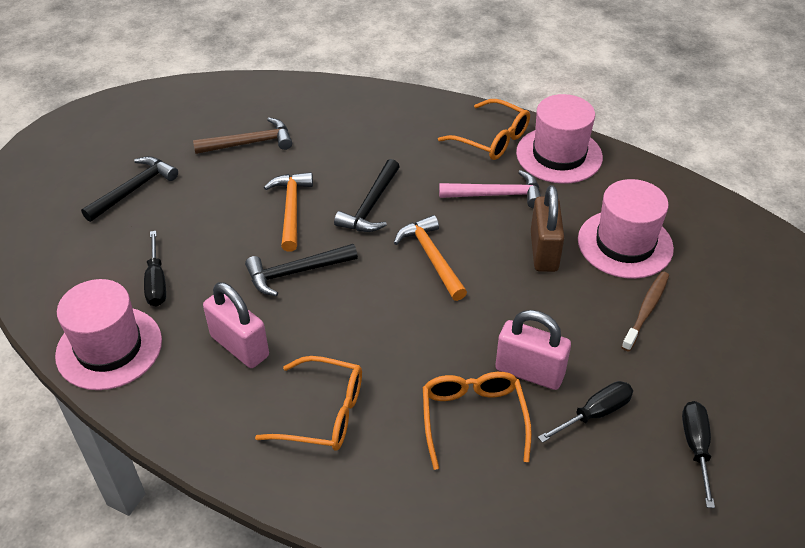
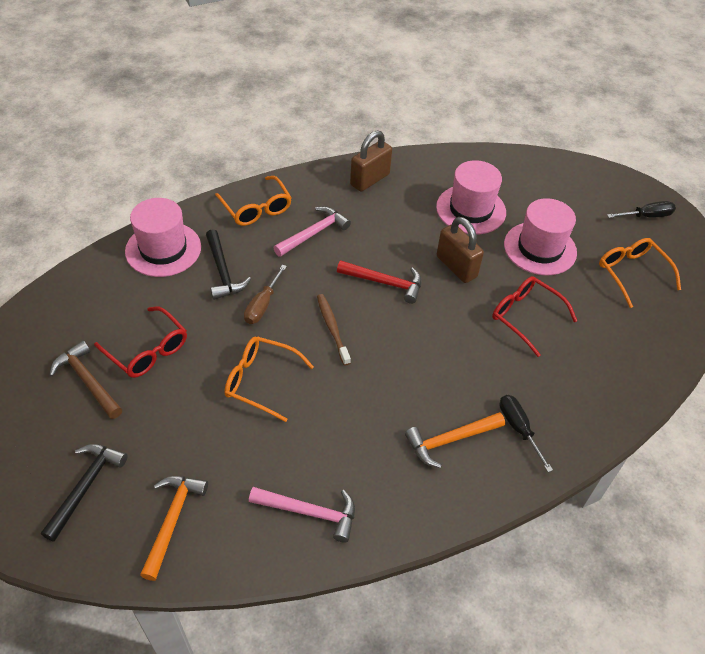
black hammer: [81,156,178,222] [245,244,358,296] [334,159,400,232] = 3 -> [41,444,128,542] [206,229,251,300] = 2
black screwdriver: [144,231,166,307] [538,381,633,443] [682,401,715,508] = 3 -> [499,395,553,472] [607,201,676,218] = 2
brown padlock: [531,185,564,272] = 1 -> [350,131,392,192] [437,217,484,283] = 2
brown screwdriver: none = 0 -> [244,265,287,324] = 1
pink hammer: [439,170,541,208] = 1 -> [249,487,355,543] [273,206,351,257] = 2
pink padlock: [203,282,269,368] [495,310,571,390] = 2 -> none = 0
red glasses: none = 0 -> [94,306,187,378] [492,276,577,357] = 2
red hammer: none = 0 -> [337,260,422,304] = 1

